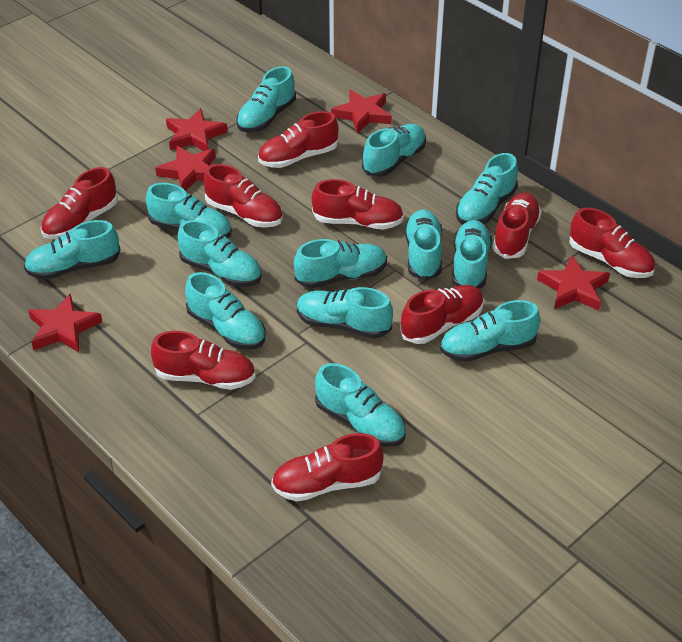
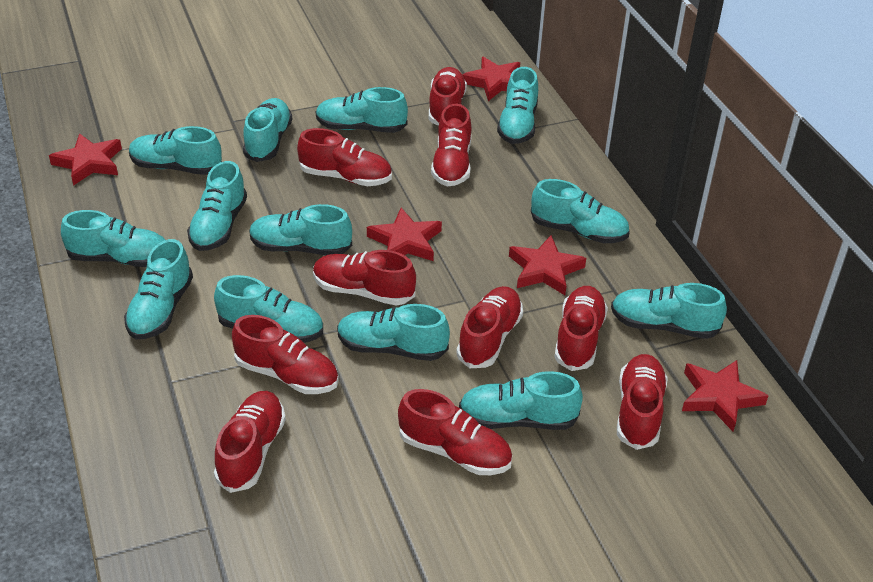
red shoe: [41,167,118,239] [151,331,256,390] [204,164,283,228] [258,111,339,168] [271,433,384,502] [312,179,404,230] [400,285,484,344] [492,193,542,259] [569,208,655,278] = 9 -> [214,391,286,493] [232,315,339,394] [297,128,392,186] [313,250,416,306] [398,389,512,475] [429,67,467,126] [431,104,471,187] [456,286,523,368] [554,286,608,371] [617,354,668,450] = 10

